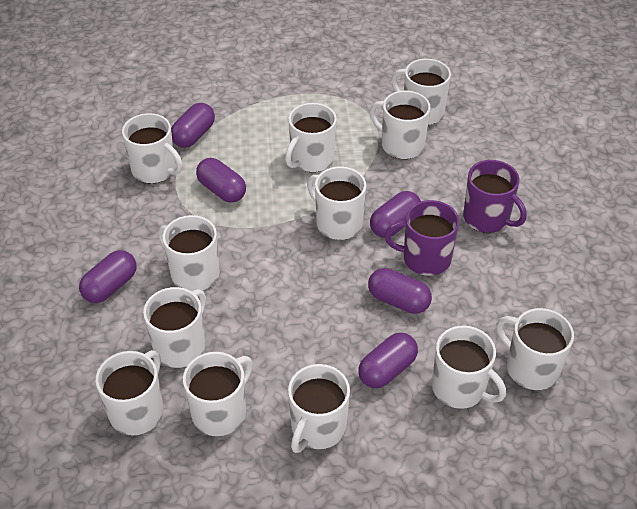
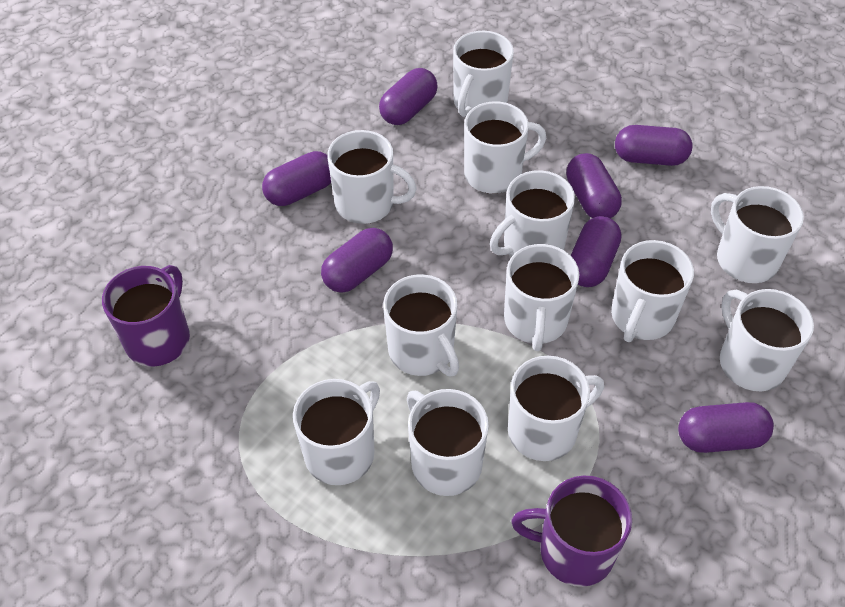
purple capsule: [79,250,136,303] [171,103,215,148] [196,158,246,203] [358,332,418,388] [368,268,432,314] [370,191,421,238] = 6 -> [262,151,331,206] [321,228,393,293] [379,68,438,125] [566,153,622,218] [571,216,621,287] [615,125,693,166] [678,402,774,453] = 7

